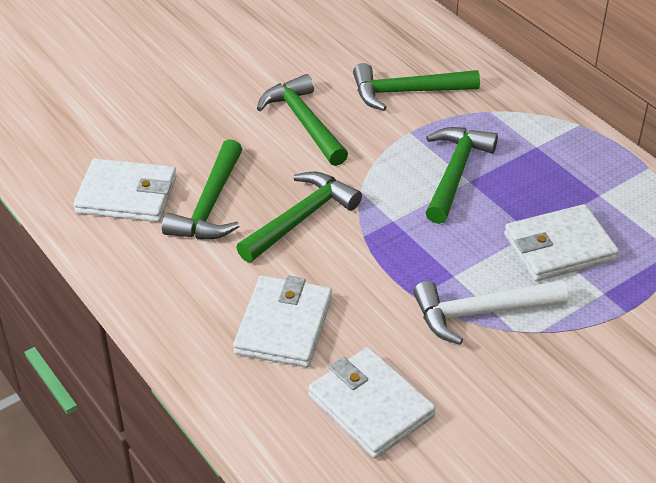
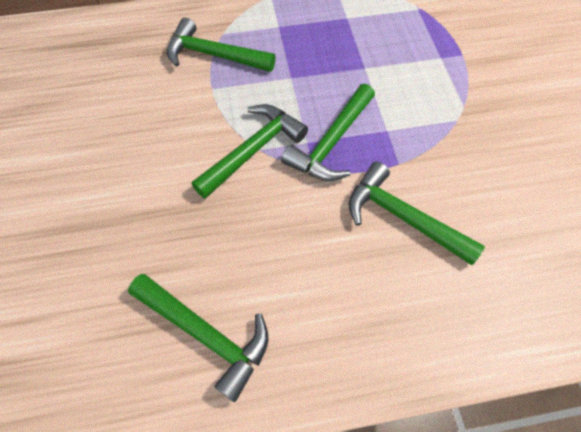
white hammer: [413,280,568,345] = 1 -> none = 0
white wallet: [73,158,177,222] [233,275,332,368] [308,347,436,458] [504,204,619,281] = 4 -> none = 0

